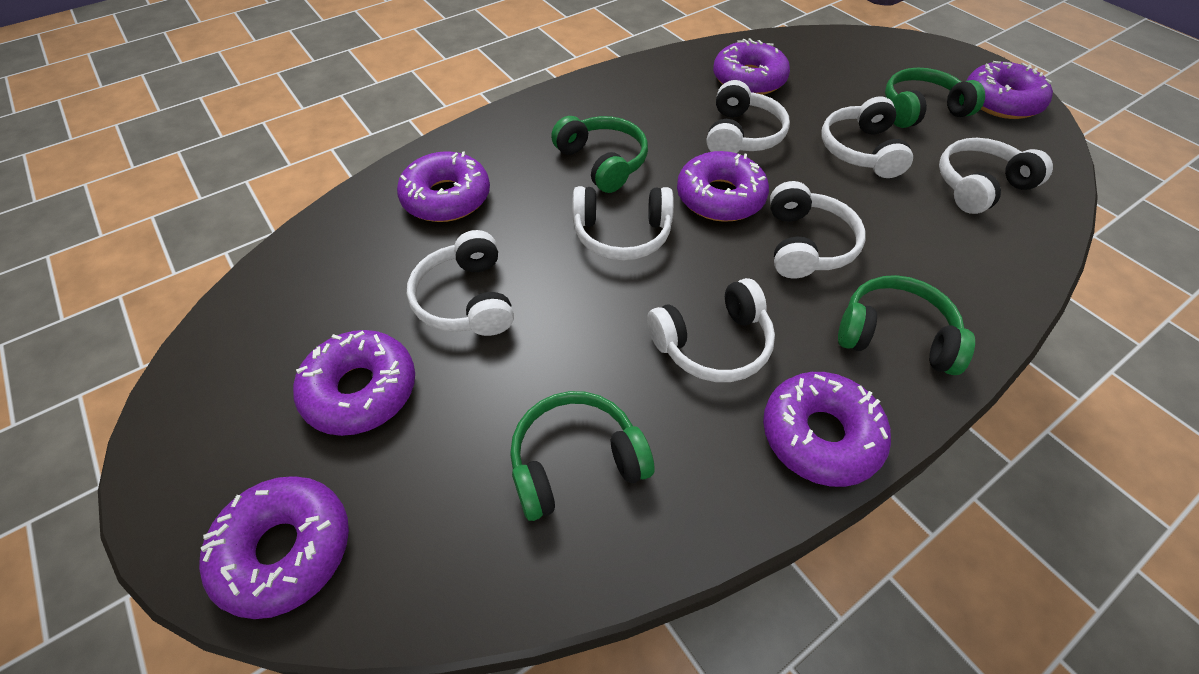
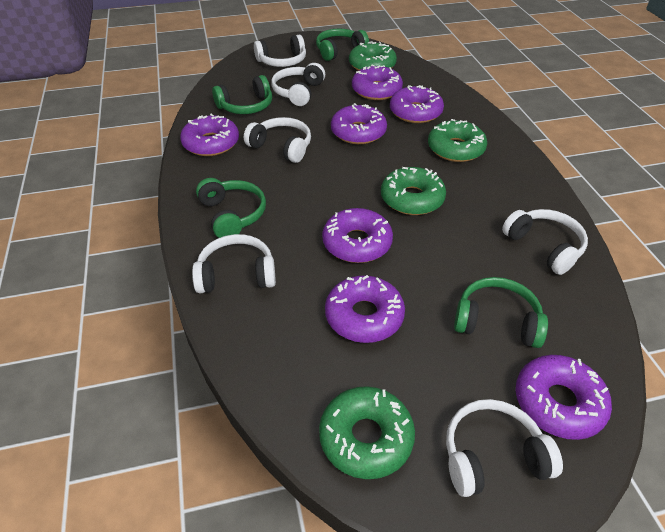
green donut: none = 0 -> [319,386,415,479] [349,41,397,71] [381,167,446,215] [428,119,487,162] = 4
white headphones: [407,230,514,336] [572,186,674,261] [647,278,775,382] [707,80,790,153] [770,181,866,278] [821,96,913,178] [939,138,1053,214] = 7 -> [192,234,276,293] [244,117,311,163] [254,35,306,67] [271,63,325,106] [446,399,563,497] [502,209,588,275] = 6

